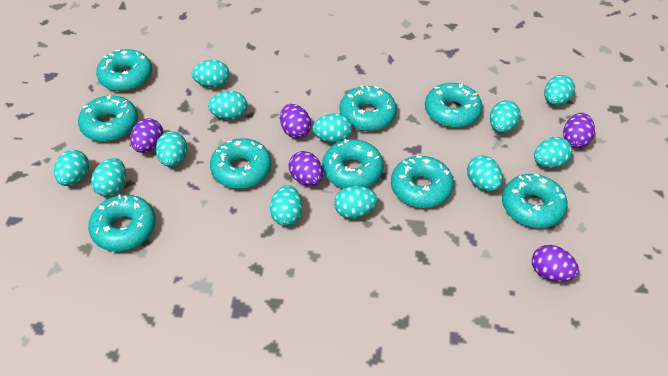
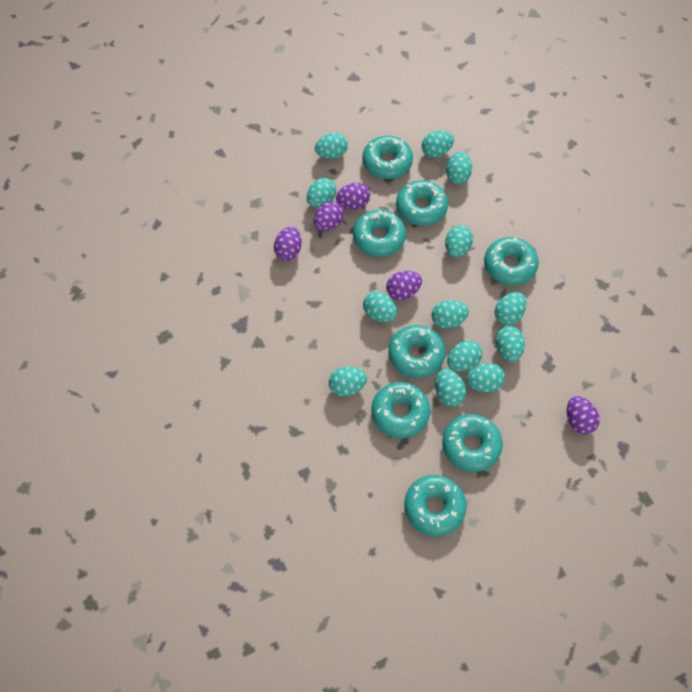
turquoise donut: [78,95,138,142] [88,195,156,251] [96,49,152,91] [210,138,272,189] [322,139,384,189] [339,85,397,131] [391,156,454,208] [425,83,483,128] [502,174,568,228] = 9 -> [353,209,406,257] [362,136,413,179] [371,382,430,438] [388,325,445,378] [396,180,448,226] [404,475,467,536] [442,414,503,472] [484,237,539,285] = 8
turquoise egg: [54,150,89,186] [91,158,126,197] [156,131,187,167] [192,60,229,88] [208,91,247,120] [270,185,303,226] [312,113,352,143] [334,186,377,219] [467,156,503,191] [490,100,520,133] [534,137,572,168] [544,75,575,106] = 12 -> [307,178,336,208] [315,133,348,159] [329,366,367,396] [363,291,397,322] [422,130,454,158] [431,300,469,329] [435,369,466,406] [445,225,473,257] [446,152,472,184] [447,340,482,372] [466,363,505,392] [494,292,527,325] [495,326,525,362] = 13

